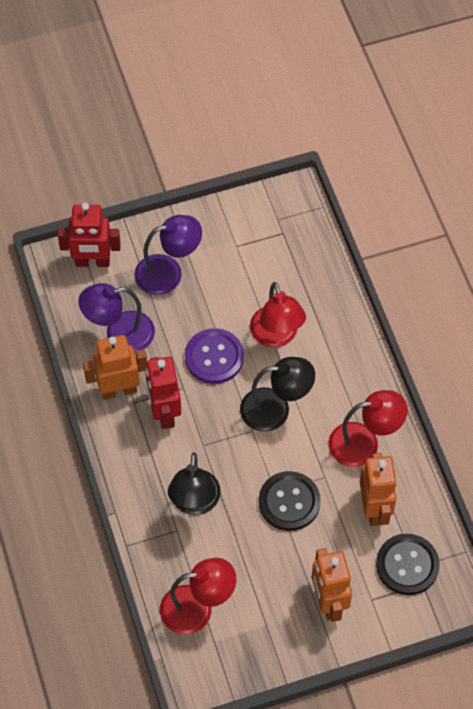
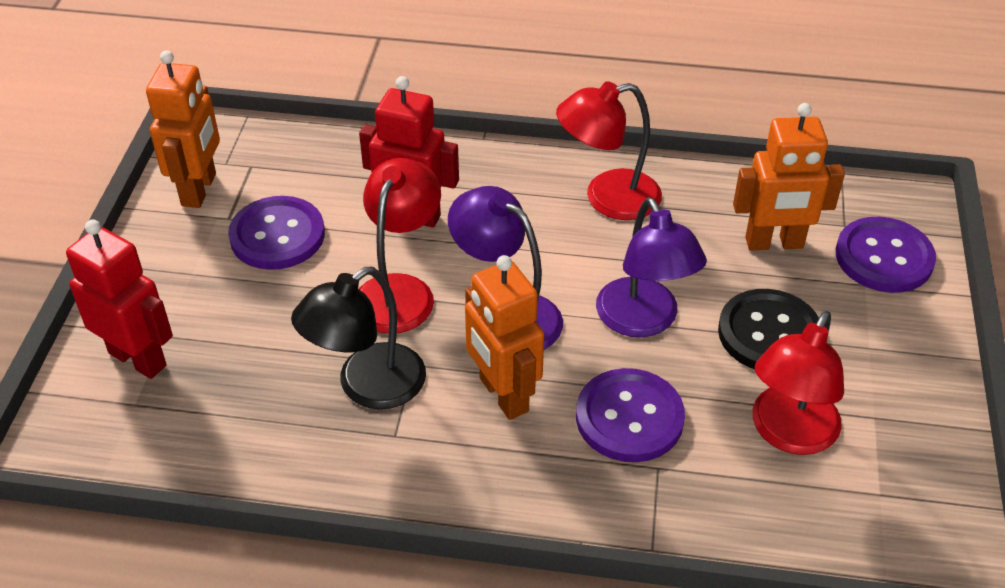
black button: [259,471,321,531] [376,534,440,595] = 2 -> [718,289,819,369] = 1
black lamp: [168,452,221,515] [240,357,315,432] = 2 -> [291,267,426,409] = 1
purple button: [185,328,244,384] = 1 -> [228,196,325,270] [576,368,685,462] [836,217,936,293] = 3

